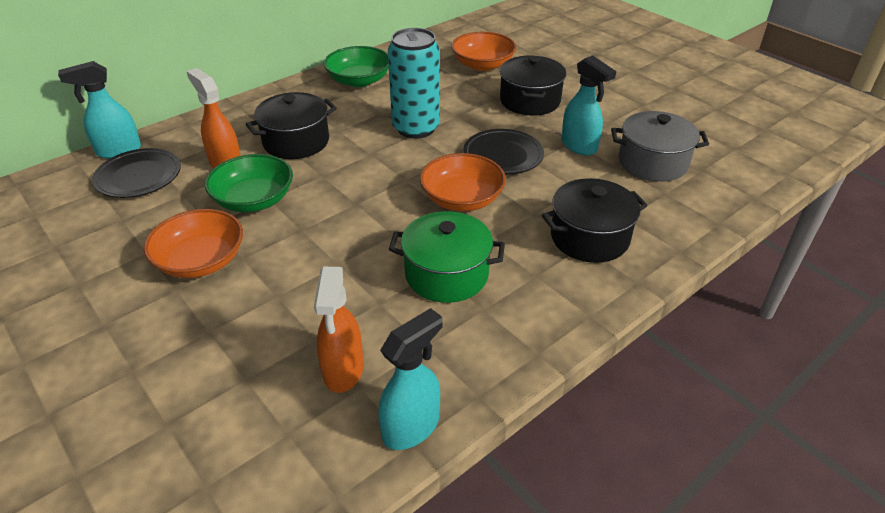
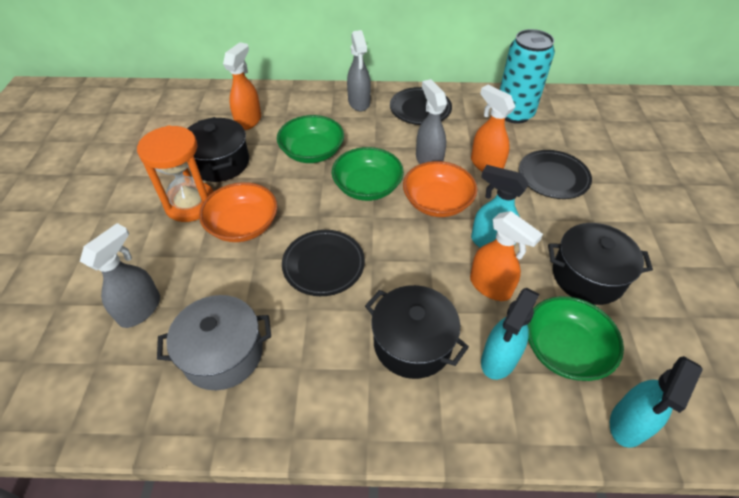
black plate: [92,148,181,198] [463,129,544,175] = 2 -> [282,230,365,296] [390,87,452,125] [519,150,592,199] = 3
green bowl: [205,154,293,212] [324,46,389,87] = 2 -> [277,115,344,163] [332,147,404,201] [527,296,624,381] = 3
green pot: [389,211,505,303] = 1 -> none = 0
grey spray bottle: none = 0 -> [80,223,160,328] [347,30,371,111] [416,79,447,164] = 3
orange bowl: [144,209,243,278] [420,153,506,211] [451,32,516,71] = 3 -> [199,182,277,242] [403,161,477,217] = 2
orange hourglass: none = 0 -> [137,125,214,222] = 1
orange spray bottle: [186,68,241,168] [314,267,363,393] = 2 -> [223,42,261,130] [470,211,543,301] [471,85,515,171] = 3

